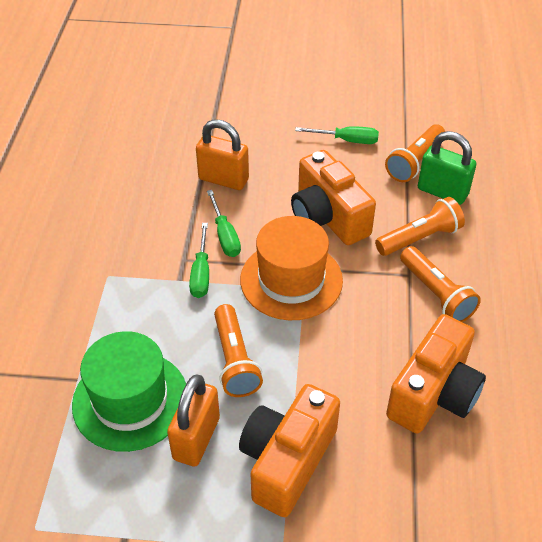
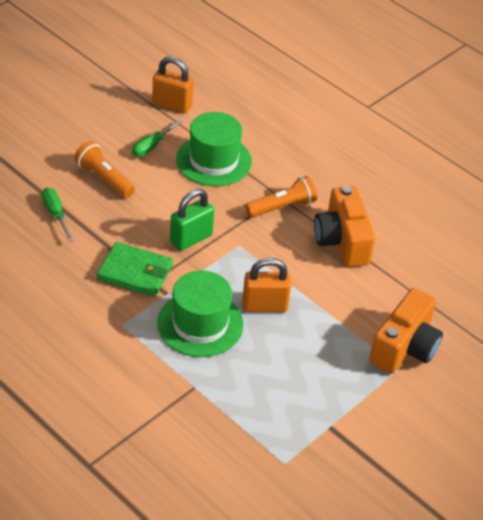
green hat: [72,331,186,452] = 1 -> [157,270,244,357] [176,112,252,186] = 2
green screwdriver: [189,223,209,298] [207,190,241,257] [295,126,379,144] = 3 -> [42,188,74,242] [132,119,184,157] = 2
green wallet: none = 0 -> [97,242,173,297] = 1
orange camera: [239,384,340,517] [291,150,376,245] [386,314,486,434] = 3 -> [314,186,375,267] [369,288,443,374] = 2
orange flashlight: [214,304,263,397] [375,197,465,256] [385,124,445,182] [400,246,481,322] = 4 -> [74,141,135,198] [245,176,317,218] = 2
orange hat: [240,216,343,320] = 1 -> none = 0

